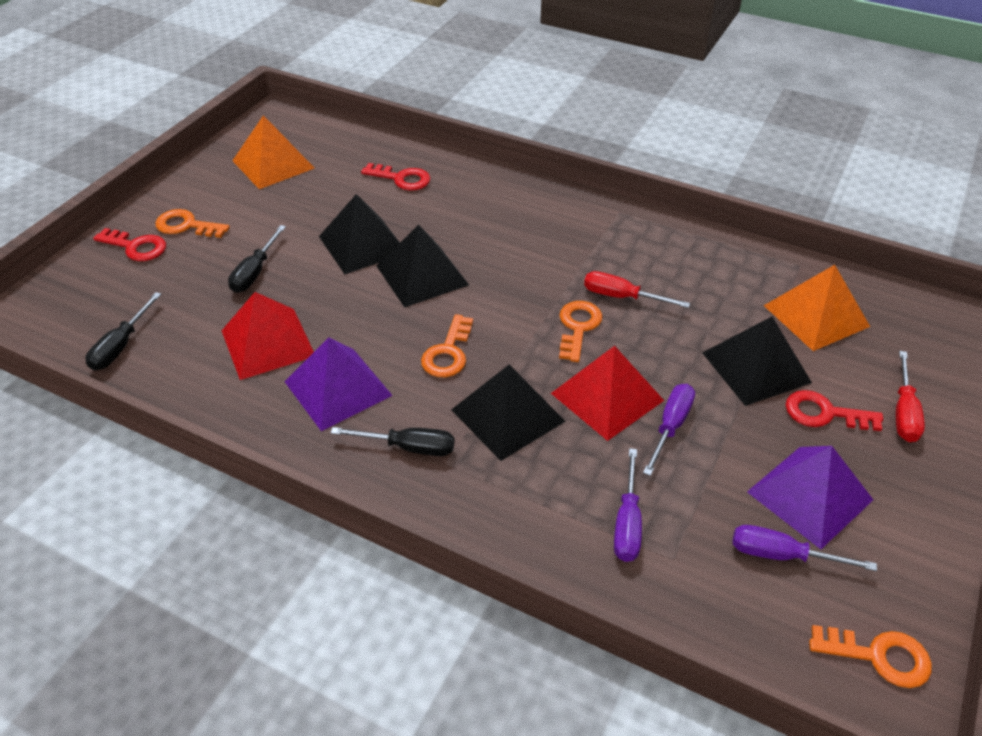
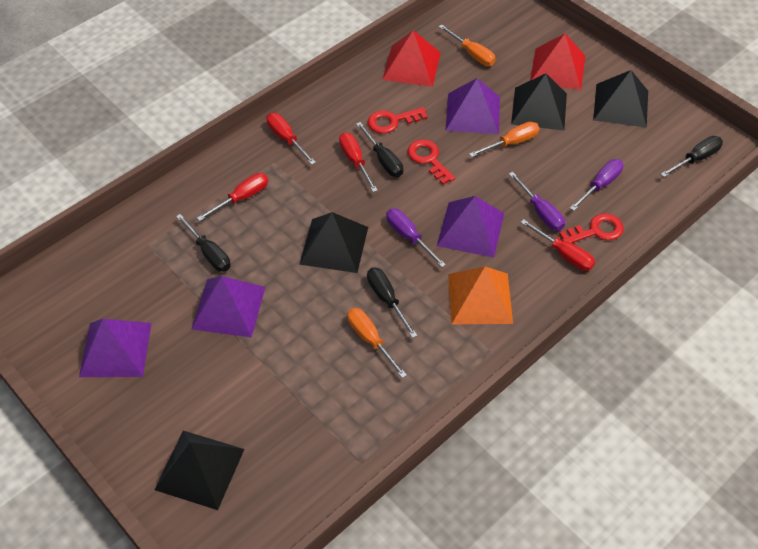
black screwdriver: [85,292,162,371] [228,225,286,293] [331,427,455,456] = 3 -> [176,214,231,272] [356,122,403,177] [367,268,418,338] [661,136,723,177] = 4
orange key: [155,209,230,238] [421,314,473,377] [559,301,602,362] [809,625,932,688] = 4 -> none = 0
orange pyramid: [232,115,315,189] [764,265,870,351] = 2 -> [448,266,513,324] = 1
orange screwdriver: none = 0 -> [347,308,407,378] [439,25,496,66] [469,122,540,157] = 3
purple pyramid: [284,337,393,431] [747,446,873,549] = 2 -> [79,319,151,377] [191,276,265,338] [437,196,504,258] [446,78,500,134] = 4
red screwdriver: [584,271,690,308] [896,351,925,442] = 2 -> [197,173,268,221] [266,113,316,165] [339,132,378,192] [520,219,595,271] = 4

